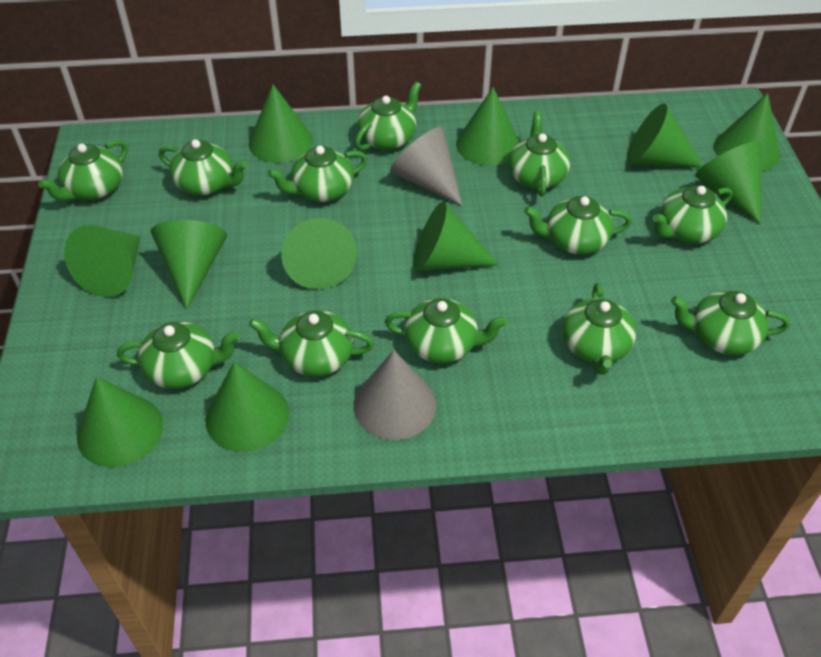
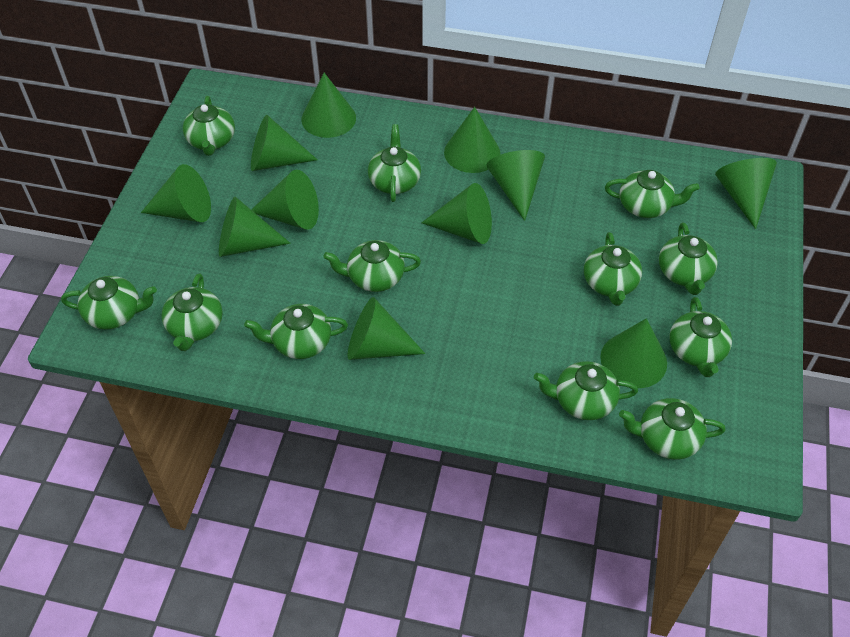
grey cone: [354,350,436,440] [390,127,462,206] = 2 -> none = 0

